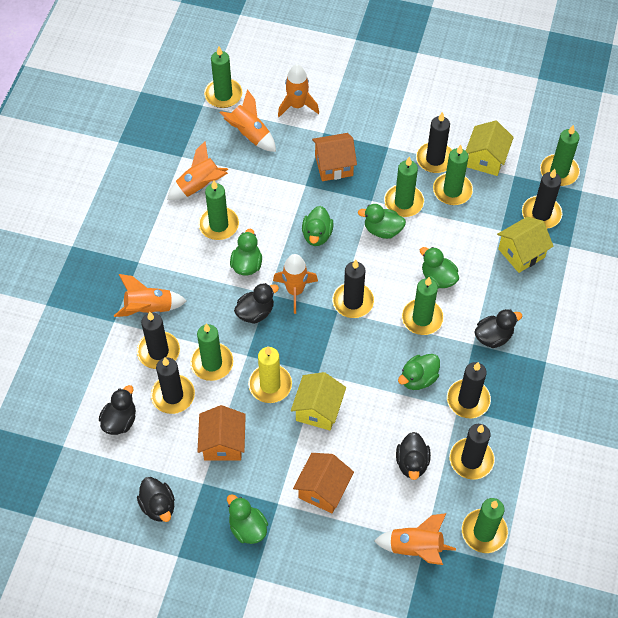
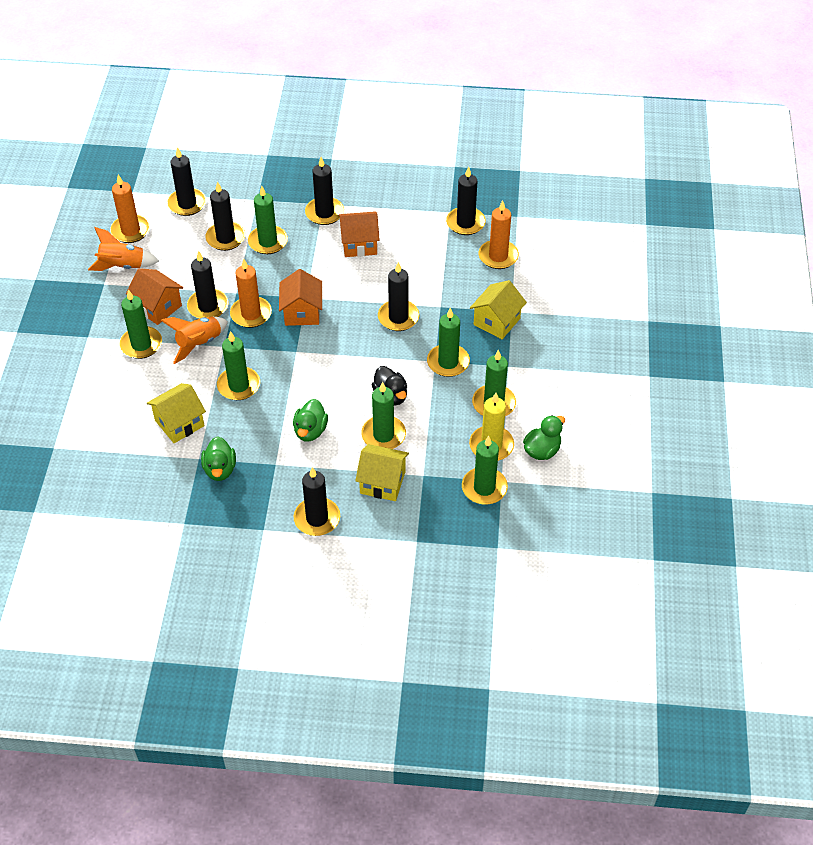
black duck: [99,385,136,435] [137,477,175,522] [234,283,279,324] [396,432,431,480] [474,309,522,348] = 5 -> [372,366,407,406] = 1
green candle: [190,324,234,381] [198,180,239,240] [204,46,242,108] [384,156,424,217] [401,277,444,335] [433,145,473,205] [462,498,508,553] [540,125,580,186] = 8 -> [119,289,162,359] [217,331,260,400] [248,186,288,254] [361,382,406,449] [427,308,470,377] [462,436,508,504] [472,350,516,416] = 7
green duck: [227,494,268,544] [230,228,262,276] [302,206,334,246] [358,204,406,239] [398,354,440,390] [420,247,459,288] = 6 -> [201,436,236,481] [293,399,328,441] [523,415,565,460] = 3
orange candle: none = 0 -> [110,175,150,243] [230,259,272,328] [479,200,519,269] = 3
orange rocket: [114,274,187,317] [167,141,228,200] [220,89,276,152] [273,254,318,314] [278,64,319,117] [374,513,456,565] = 6 -> [88,227,159,271] [161,316,228,364] = 2

